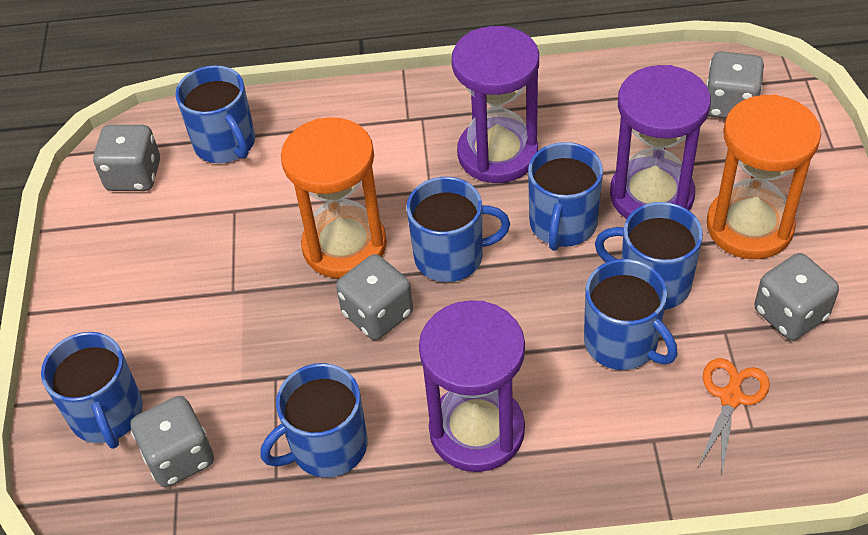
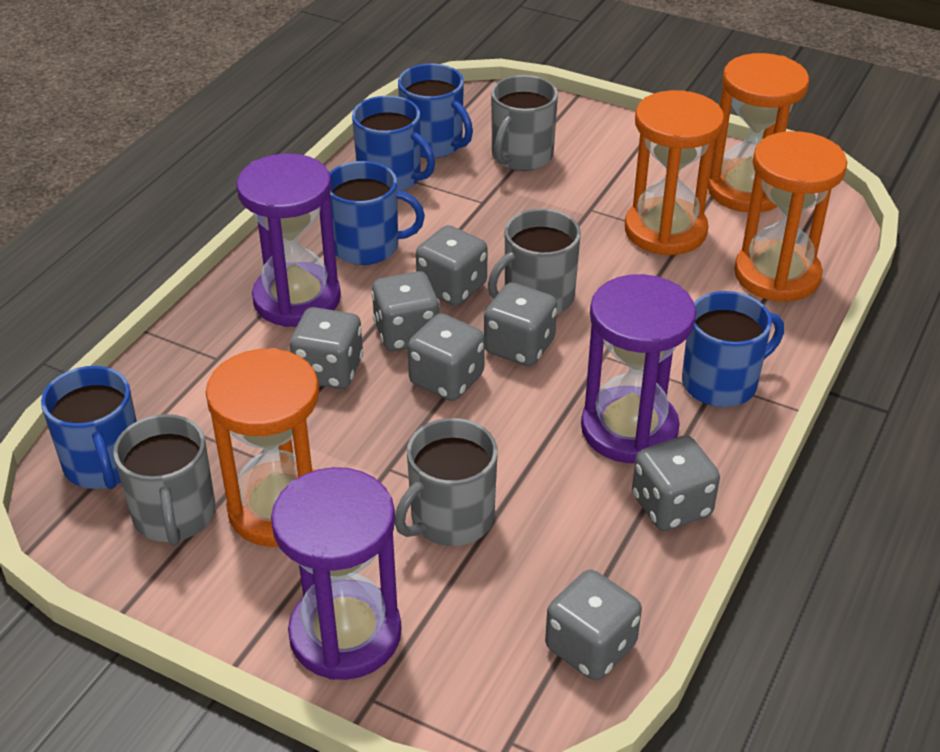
blue mug: [41,332,143,449] [175,65,255,163] [260,363,368,478] [407,177,510,282] [528,142,603,251] [584,259,677,370] [595,202,703,310] = 7 -> [41,366,137,489] [330,161,425,265] [352,96,435,191] [398,64,473,158] [682,291,784,407] = 5
grey dice: [93,125,160,191] [130,396,214,487] [336,254,413,340] [706,51,764,119] [754,253,839,340] = 5 -> [290,307,363,389] [371,271,440,351] [408,313,485,401] [416,225,487,306] [484,283,557,366] [545,569,642,680] [632,435,720,531] = 7
grey mug: none = 0 -> [113,414,215,546] [395,418,498,546] [488,209,581,314] [491,75,558,171] = 4
orange hourglass: [281,117,387,278] [707,95,821,259] = 2 -> [205,348,319,547] [625,90,724,255] [708,53,809,212] [734,131,847,302] = 4
orange scissors: [698,358,770,472] = 1 -> none = 0

